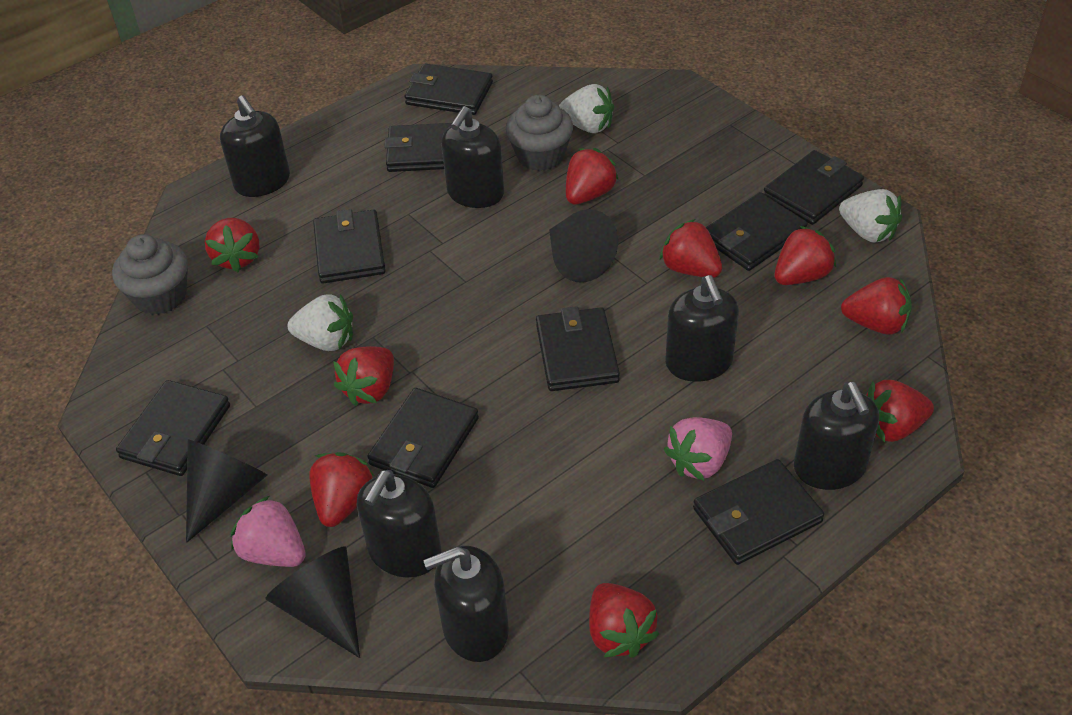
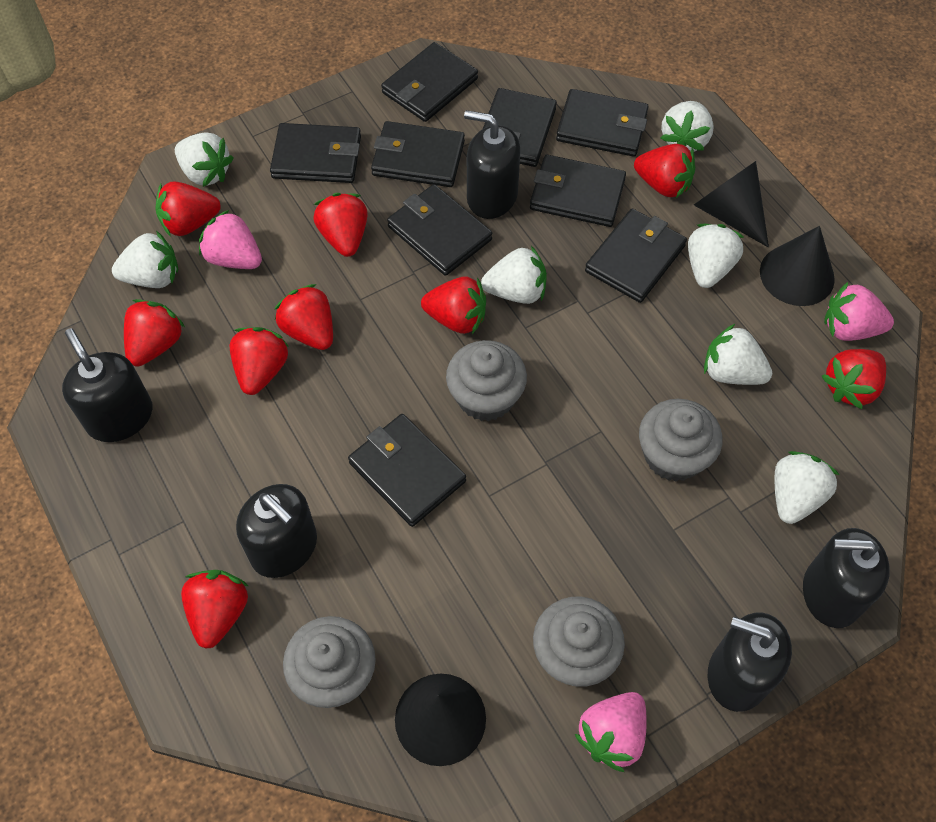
black soap dispenser: [220,95,290,197] [357,470,442,577] [423,546,509,662] [441,106,504,208] [665,275,739,382] [794,382,879,490] = 6 -> [62,328,153,442] [236,484,317,578] [464,110,521,219] [708,612,792,712] [803,528,890,628] = 5
grey cupcake: [112,234,188,315] [506,95,573,171] = 2 -> [283,616,376,708] [446,340,527,422] [533,597,625,687] [639,399,722,482] = 4
pink strawberry: [231,496,306,567] [664,417,732,481] = 2 -> [199,210,262,269] [575,692,647,772] [824,282,894,341] = 3
white strawberry: [287,294,353,351] [559,84,614,133] [839,189,902,243] = 3 -> [112,231,179,288] [175,133,233,187] [481,246,547,304] [661,101,714,152] [688,224,744,288] [704,324,772,385] [775,451,839,524] = 7

